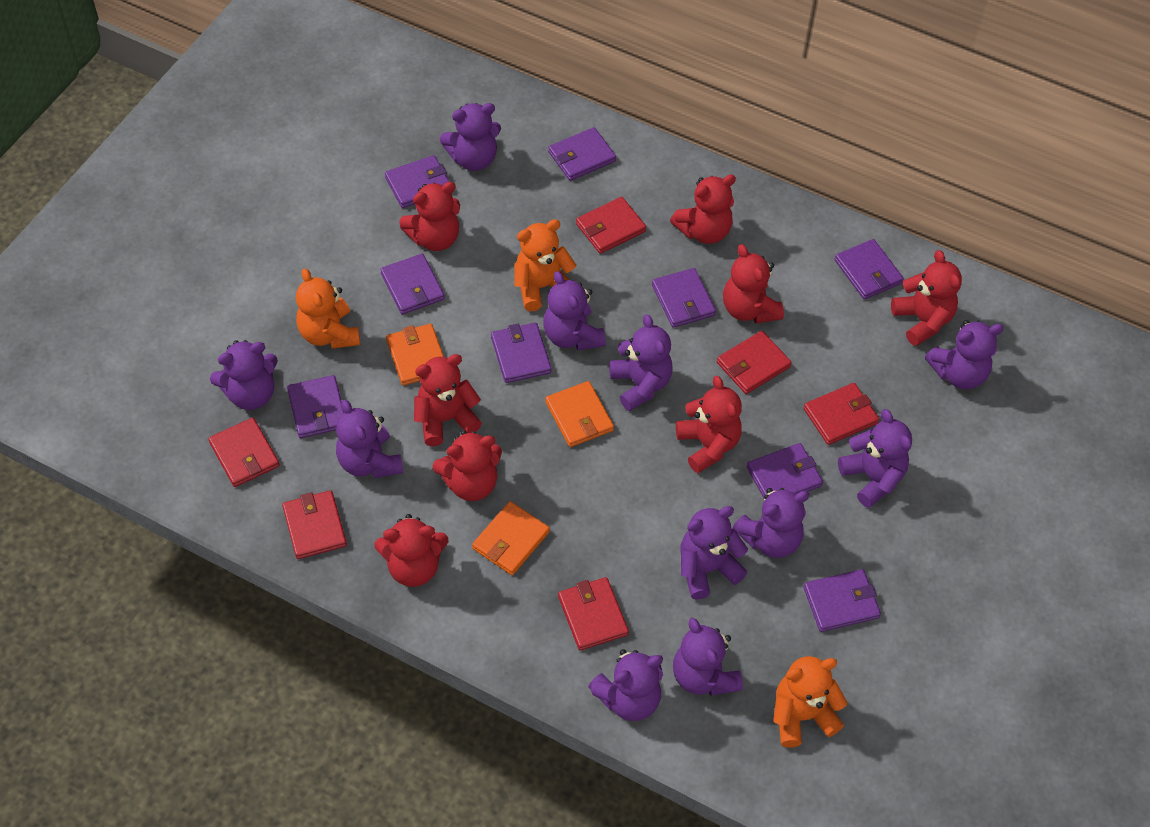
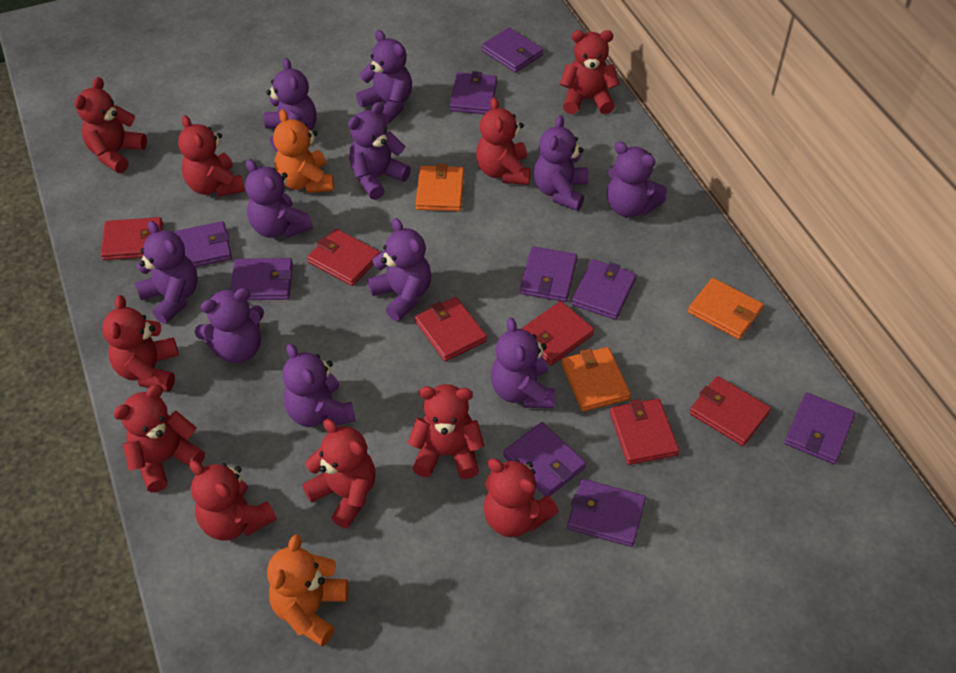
orange teddy bear: [296,268,360,349] [514,219,577,311] [773,656,847,747] = 3 -> [267,534,348,646] [273,109,334,193] = 2
red teddy bear: [374,514,449,587] [399,182,460,251] [414,354,482,446] [432,430,502,501] [670,174,736,244] [676,376,742,473] [723,244,784,323] [891,250,962,346] = 8 -> [74,77,147,173] [102,295,179,391] [113,385,205,492] [178,115,245,197] [190,460,276,541] [302,419,376,528] [408,384,485,479] [476,97,531,185] [483,458,559,537] [560,30,620,114] = 10

